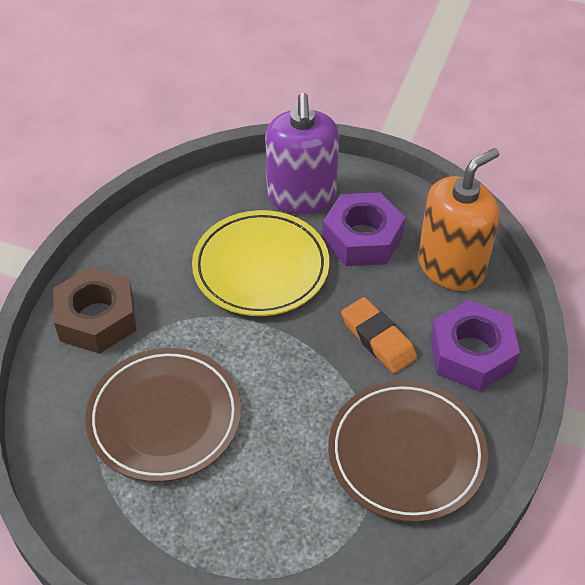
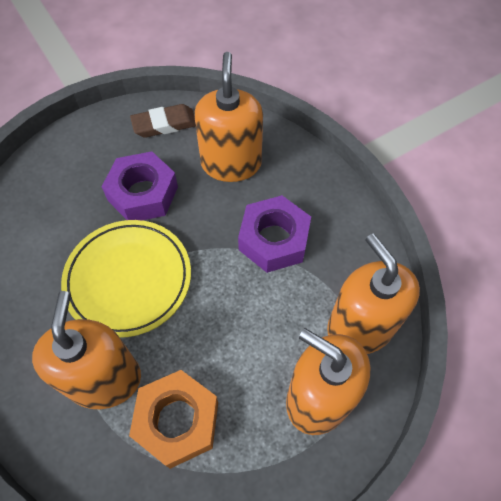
brown eraser: none = 0 -> [130,104,196,138] = 1
brown nut: [53,267,136,354] = 1 -> none = 0
brown plate: [86,348,241,482] [328,380,488,522] = 2 -> none = 0
orange eraser: [341,297,417,373] = 1 -> none = 0
orange nut: none = 0 -> [129,370,218,469] = 1
orange soap dispenser: [418,148,499,291] = 1 -> [32,291,141,409] [194,52,263,182] [286,328,371,435] [327,233,420,354] = 4
purple soap dispenser: [265,93,339,214] = 1 -> none = 0

